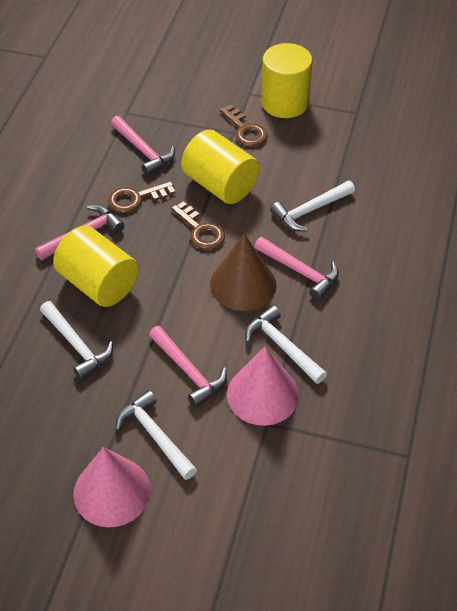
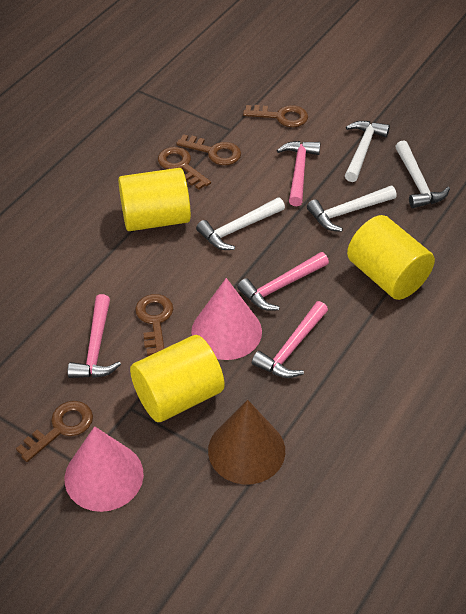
brown key: [108,181,175,213] [171,201,225,250] [220,104,268,147] = 3 -> [16,401,93,462] [135,294,173,356] [158,147,211,190] [176,134,241,165] [243,105,308,127] = 5

